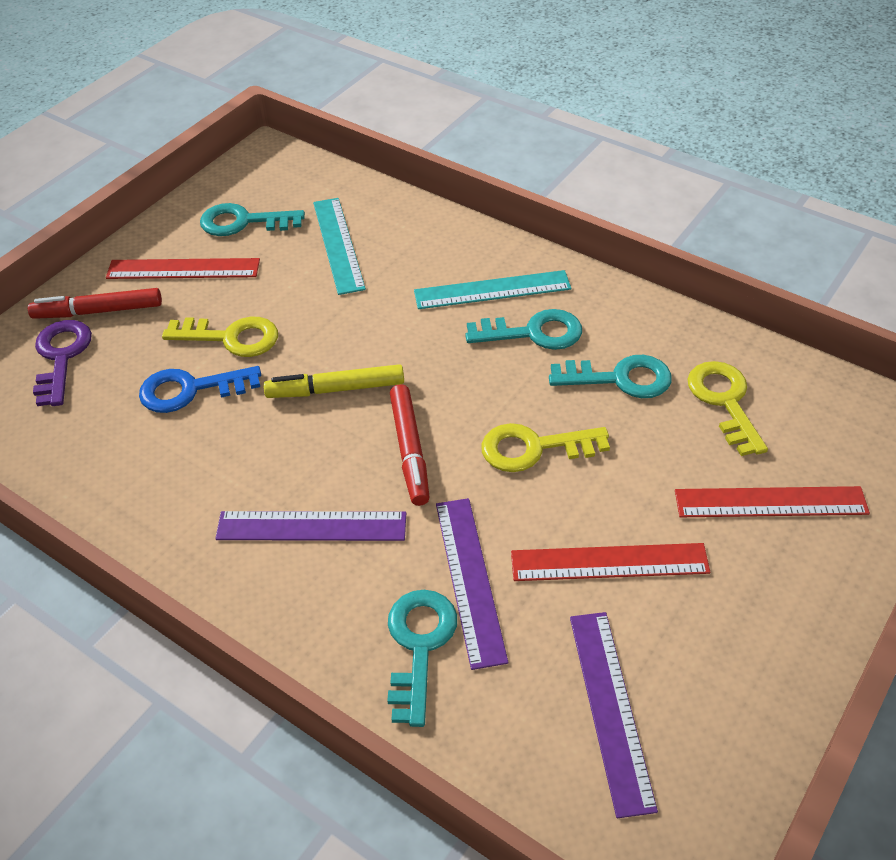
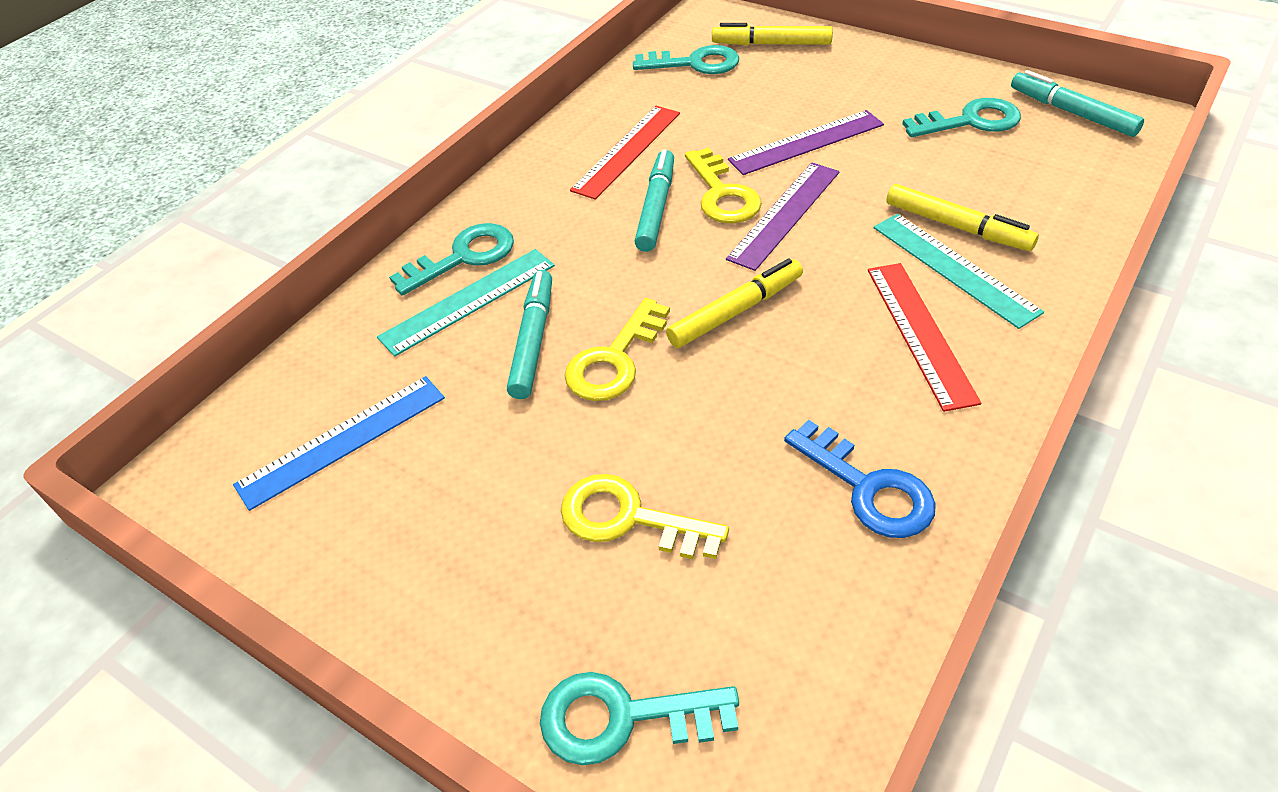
blue ruler: none = 0 -> [233,376,445,511] = 1
purple key: [33,320,92,406] = 1 -> none = 0
purple ruler: [215,511,406,541] [436,498,508,670] [570,612,658,818] = 3 -> [726,163,840,271] [728,110,884,175] = 2
red marker: [28,288,162,319] [390,384,430,506] = 2 -> none = 0
red ruler: [106,258,260,279] [511,543,711,581] [675,486,870,517] = 3 -> [570,106,680,200] [868,263,982,412] = 2
turquoise marker: none = 0 -> [507,270,552,399] [635,149,674,252] [1011,70,1144,137] = 3
yellow marker: [263,364,404,398] = 1 -> [666,259,803,348] [712,23,833,45] [886,184,1039,251] = 3

